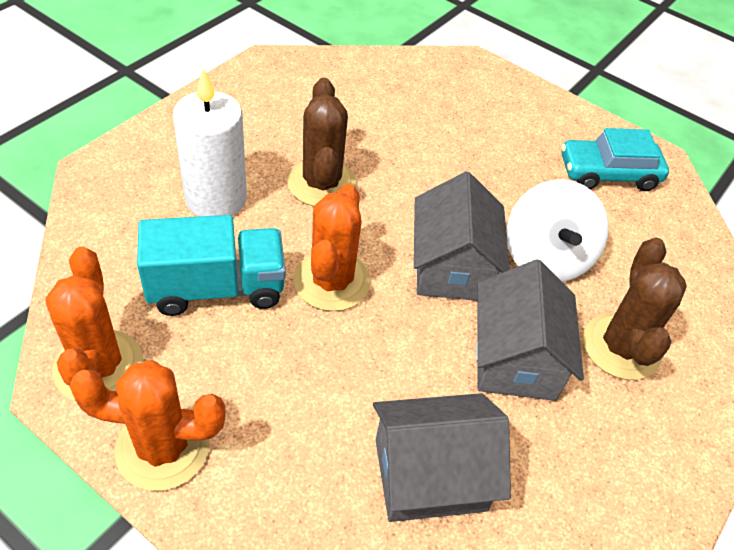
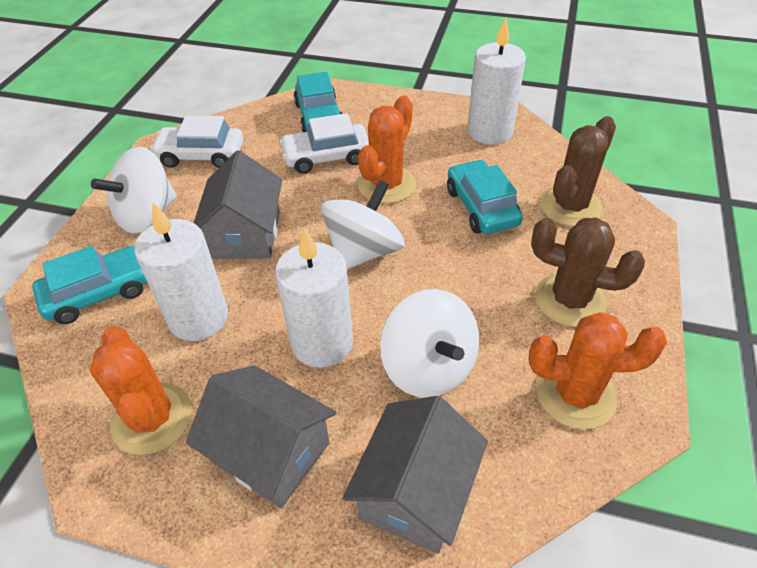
turquoise car: [561,128,669,191] = 1 -> [32,246,147,324] [294,72,342,132] [447,160,523,234] = 3
turquoise truck: [137,215,286,316] = 1 -> none = 0
white candle: [173,68,247,216] = 1 -> [134,202,228,341] [275,227,353,368] [467,17,526,145] = 3
white car: none = 0 -> [150,116,243,168] [279,113,369,174] = 2
white spinning top: [507,179,608,282] = 1 -> [91,147,177,233] [321,180,405,270] [380,289,479,398] = 3

